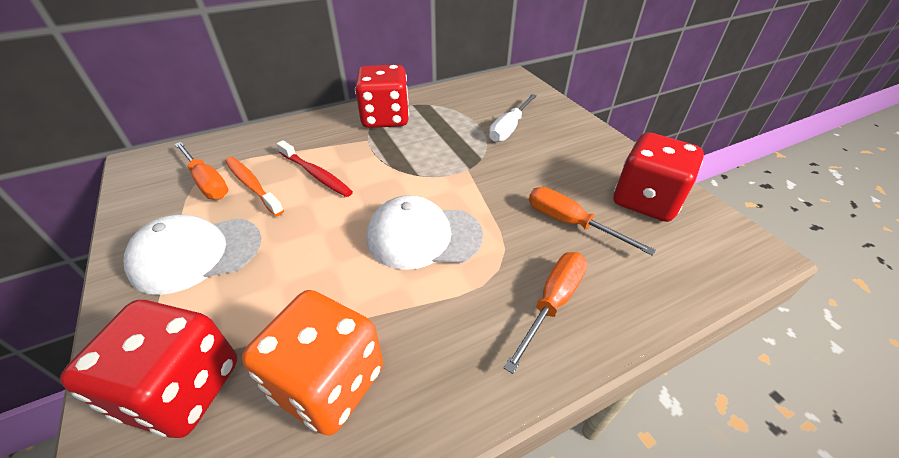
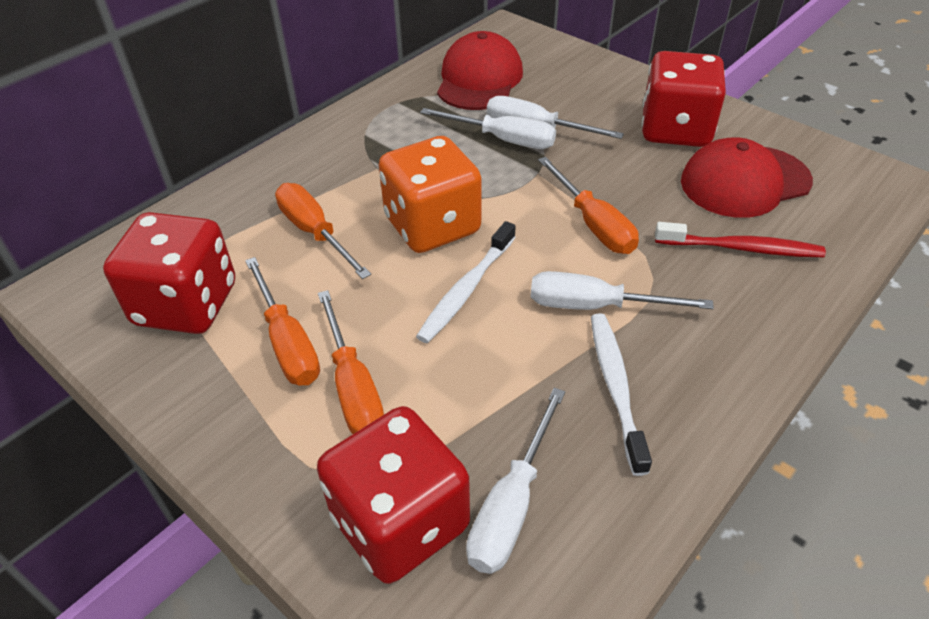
orange screwdriver: [174,142,229,199] [503,252,588,374] [529,187,656,256] = 3 -> [245,257,320,386] [275,183,371,279] [318,290,384,434] [538,157,639,254] = 4
orange toothbrush: [225,157,284,216] = 1 -> none = 0
red cap: none = 0 -> [437,31,523,110] [681,137,813,218] = 2
white cap: [124,214,261,295] [367,195,483,270] = 2 -> none = 0
white screwdriver: [489,94,537,142] = 1 -> [420,108,556,149] [466,388,565,574] [487,96,624,139] [531,271,714,310] = 4
white toothbrush: none = 0 -> [416,221,516,343] [591,313,652,476] = 2

